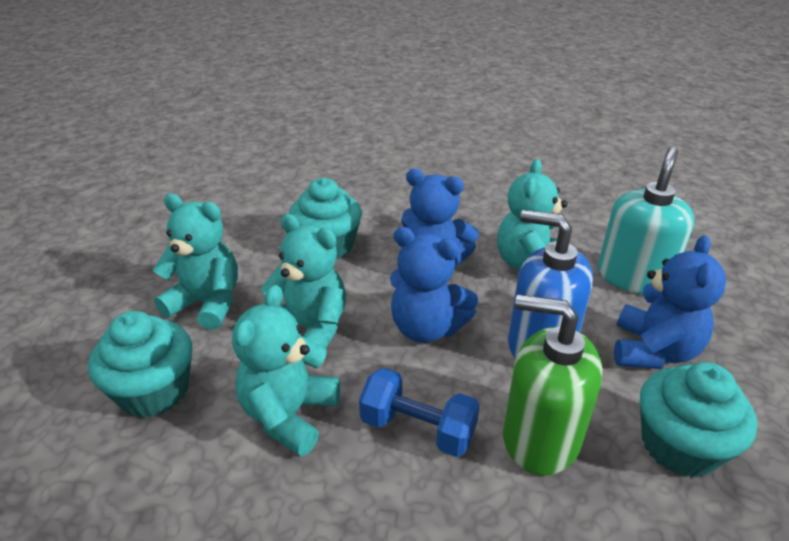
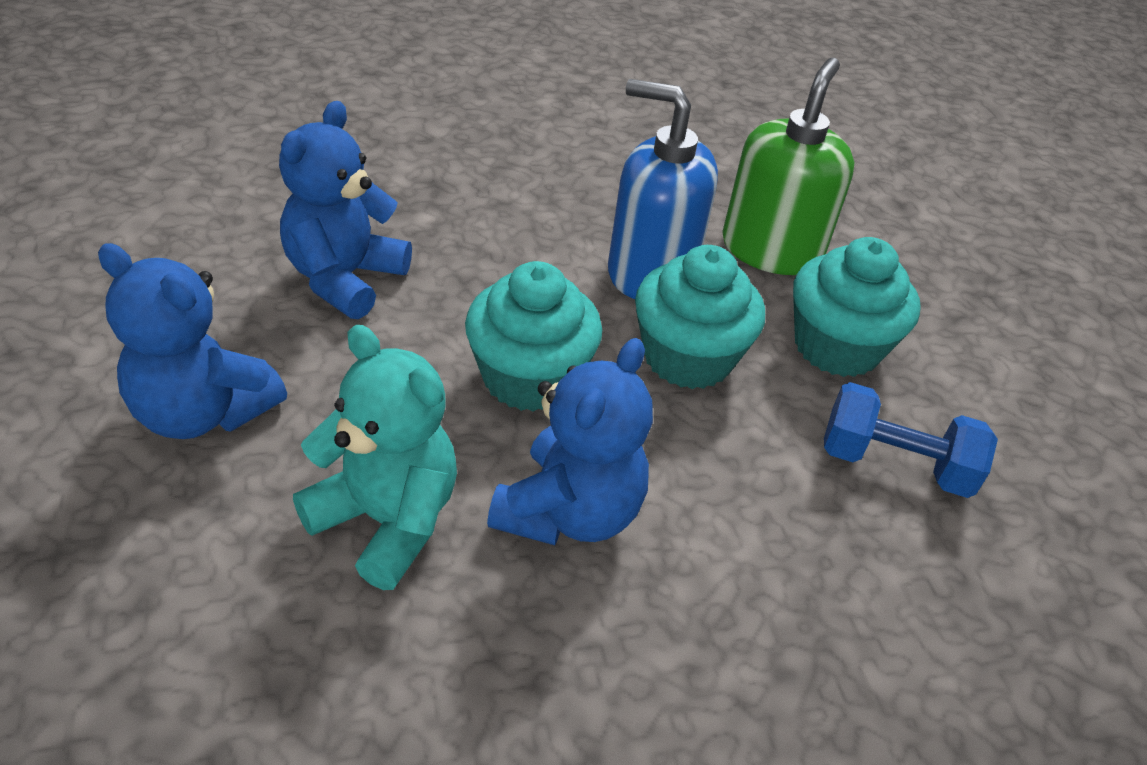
turquoise soap dispenser: [598,147,694,294] = 1 -> none = 0
turquoise teddy bear: [153,194,238,330] [232,285,340,457] [261,214,346,349] [497,159,567,269] = 4 -> [293,325,457,590] = 1

